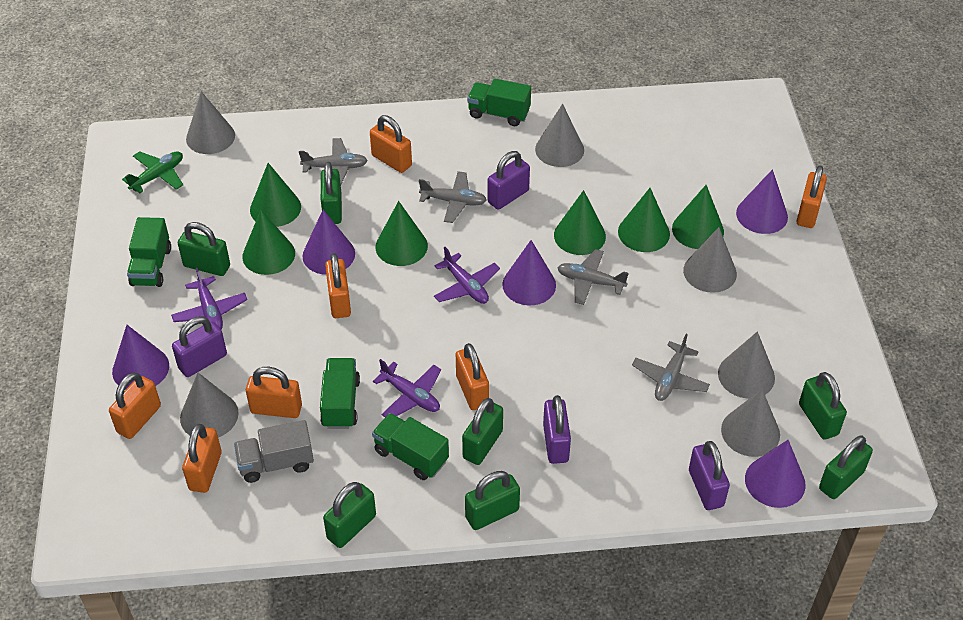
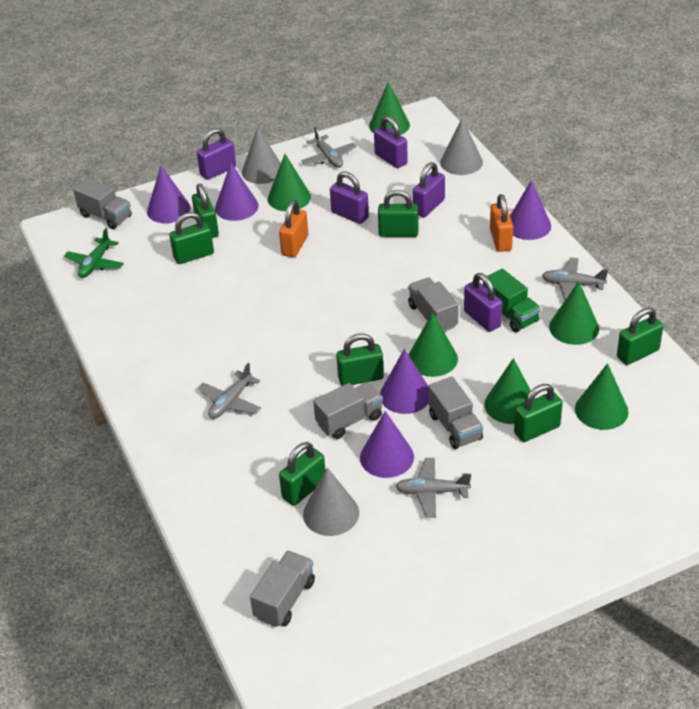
green truck: [127,217,171,287] [320,358,360,429] [372,413,449,480] [467,79,531,126] = 4 -> [483,269,541,332] = 1
grey cone: [180,373,239,437] [186,91,235,154] [535,104,584,167] [683,227,737,293] [718,332,775,399] [721,389,780,457] = 6 -> [242,127,281,184] [303,467,359,536] [440,118,483,175] = 3
grey truck: [234,420,314,483] = 1 -> [73,178,132,229] [250,551,315,627] [313,382,383,439] [408,278,459,331] [428,377,483,449] = 5
orange padlock: [109,372,161,439] [182,424,222,493] [246,367,302,418] [325,253,351,318] [370,115,412,173] [456,343,489,410] [797,165,827,228] = 7 -> [279,200,308,257] [490,194,513,252] = 2
purple padlock: [172,316,227,377] [488,151,530,210] [543,395,571,464] [689,441,730,510] = 4 -> [197,128,236,180] [330,171,369,224] [374,116,408,168] [413,162,445,217] [464,273,502,332] = 5
purple plane: [171,268,248,330] [373,359,441,417] [434,247,500,304] = 3 -> none = 0

